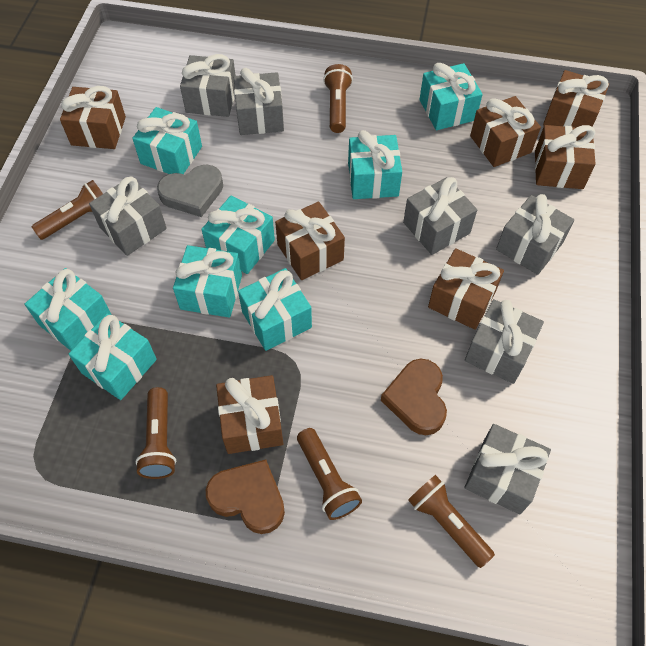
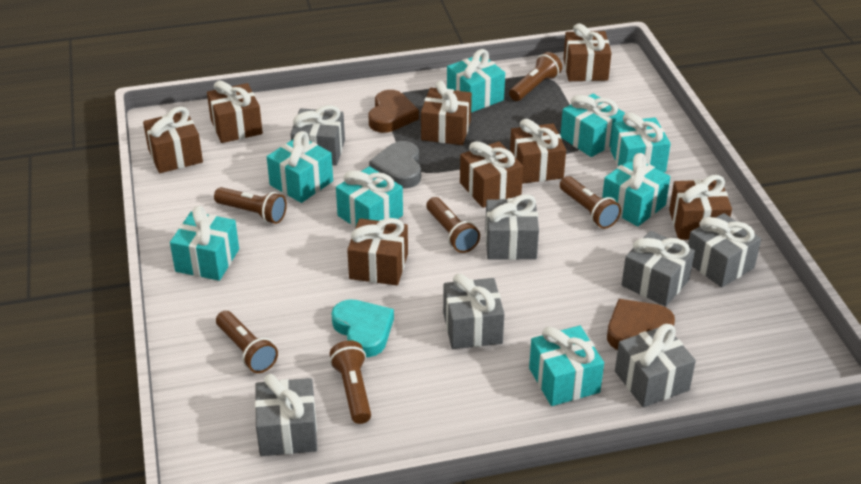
brown flashlight: [32,180,103,240] [135,387,176,479] [297,428,362,520] [323,64,353,133] [408,475,495,568] = 5 -> [214,187,287,224] [216,311,278,373] [330,340,371,424] [426,197,480,253] [509,52,562,101] [560,176,621,229] = 6
brown gift: [60,86,126,149] [216,375,283,454] [275,202,345,280] [428,248,504,330] [470,96,541,167] [535,125,596,189] [543,70,609,127] = 7 -> [143,106,203,173] [207,81,263,143] [347,218,408,285] [421,81,472,145] [460,141,523,208] [510,119,566,184] [563,23,611,81] [669,175,732,240] = 8
turquoise heart: none = 0 -> [332,299,394,357] = 1

